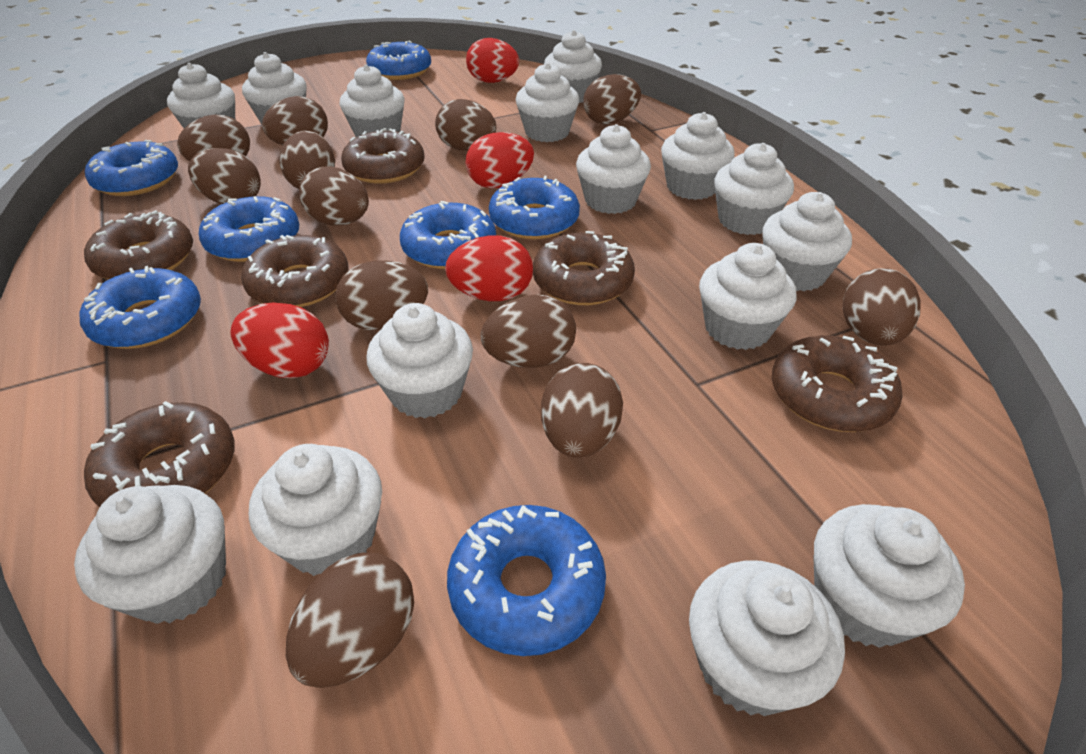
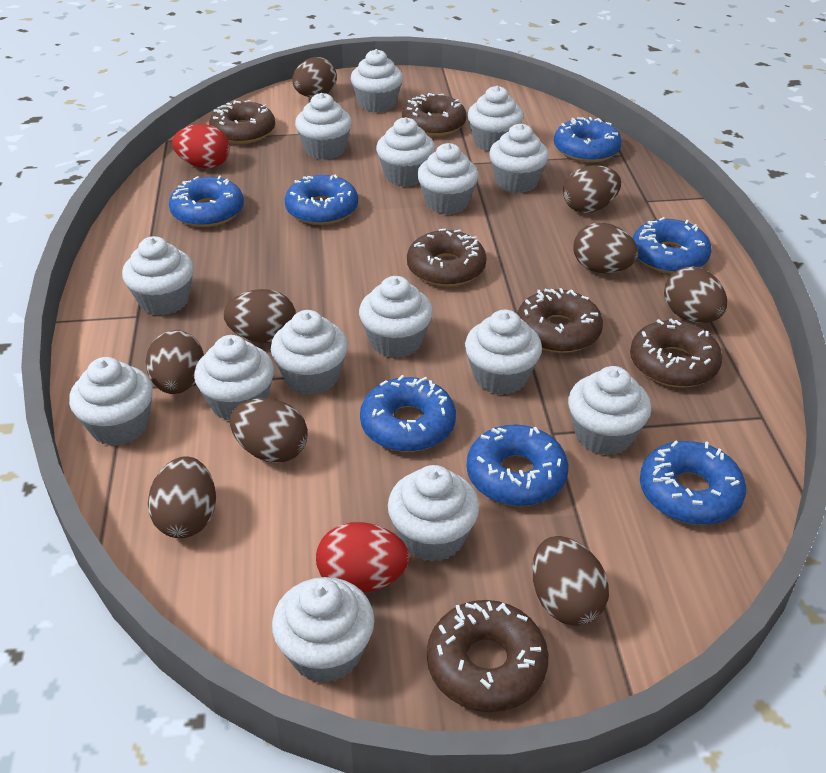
brown egg: [177,115,250,161] [188,148,261,204] [262,96,328,145] [279,131,335,189] [286,553,414,688] [299,166,369,225] [335,260,428,330] [435,99,496,151] [480,294,576,368] [541,363,623,458] [583,74,641,124] [843,269,921,346] = 12 -> [146,330,204,394] [148,456,216,538] [223,289,296,343] [230,399,308,463] [293,57,337,97] [532,536,609,626] [563,165,621,213] [573,223,639,273] [664,267,727,323] = 9
red egg: [231,303,329,378] [445,235,533,301] [466,38,519,83] [466,132,534,189] = 4 -> [172,124,230,168] [316,522,409,593] = 2

